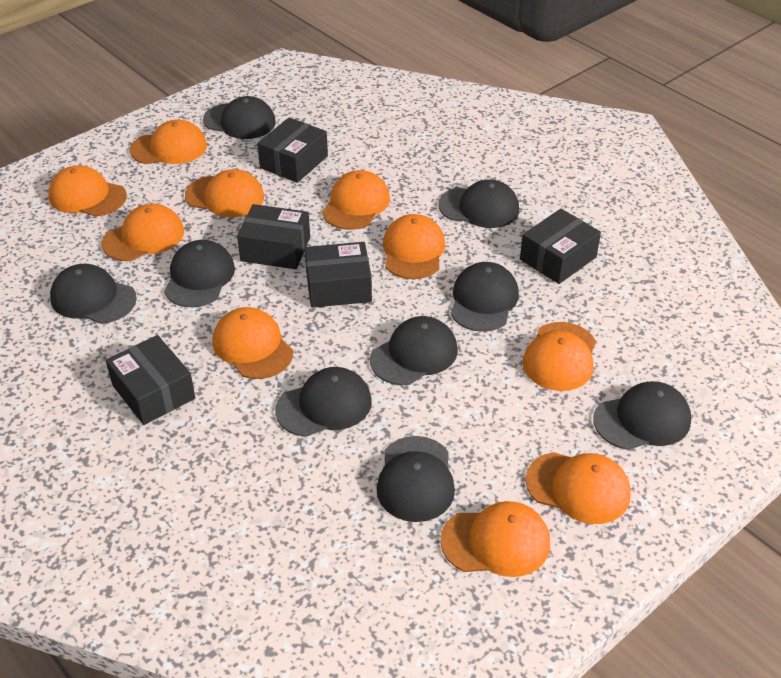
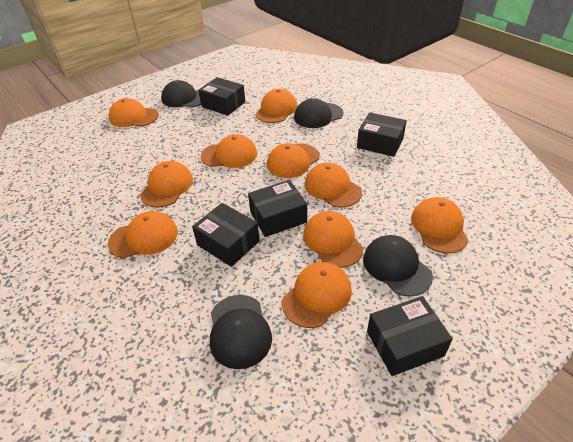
black cap: [50,264,137,324] [164,240,235,307] [203,96,276,139] [275,367,372,437] [370,316,458,385] [376,436,455,522] [438,179,519,228] [450,262,519,332] [593,381,691,450] = 9 -> [161,80,201,107] [210,295,272,369] [294,98,344,128] [363,235,433,297] = 4

